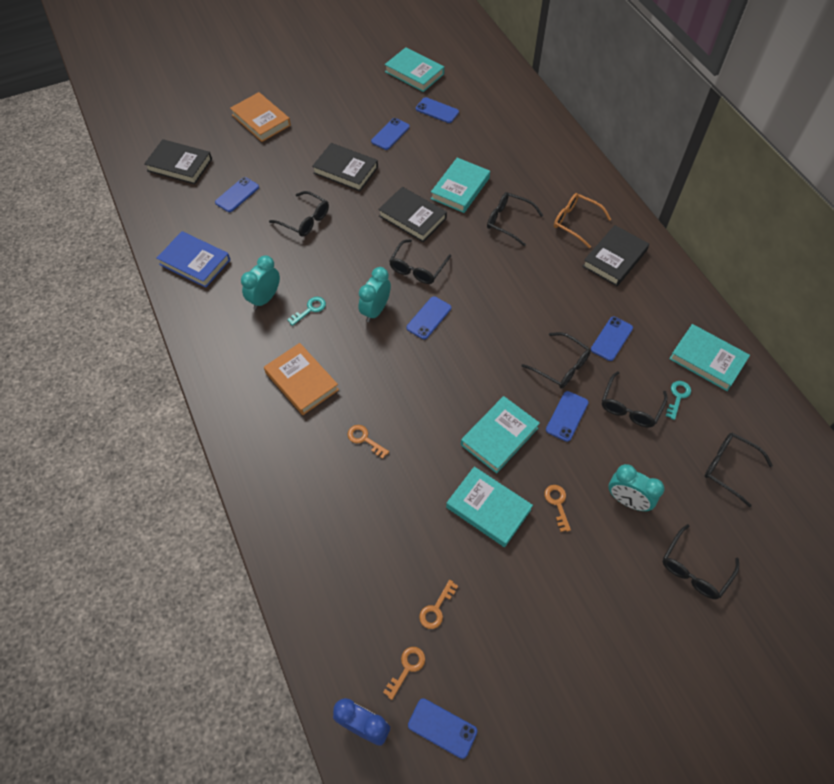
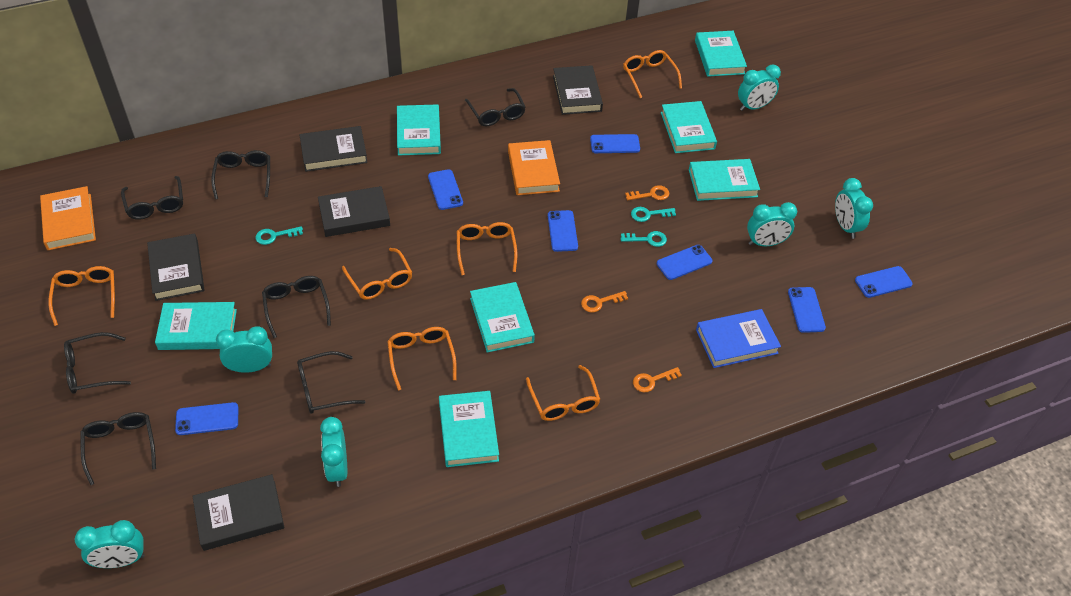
black book: [144,139,212,184] [312,143,378,191] [378,187,447,242] [582,225,649,286] = 4 -> [147,233,205,301] [192,474,285,551] [299,126,368,172] [318,186,390,237] [553,65,603,115] = 5
blue clock: [333,698,390,746] = 1 -> none = 0
orange glasses: [554,193,612,249] = 1 -> [48,266,115,326] [342,248,413,300] [387,327,457,391] [457,222,517,275] [526,365,600,421] [623,50,682,98] = 6
orange key: [347,425,389,459] [383,647,425,700] [419,580,458,629] [544,485,571,532] = 4 -> [581,291,628,313] [625,185,669,201] [633,367,682,392] = 3
turquoise book: [385,47,444,92] [431,158,490,213] [446,467,533,547] [461,396,540,473] [669,324,750,391] = 5 -> [155,302,237,350] [397,104,441,156] [439,391,499,467] [470,282,535,353] [661,101,717,153] [689,159,760,201] [695,31,747,77] = 7
turquoise clock: [241,255,280,310] [358,267,391,322] [609,464,665,511] = 3 -> [75,520,144,568] [216,326,272,373] [320,417,347,487] [738,65,781,111] [747,202,797,246] [835,178,873,239] = 6
turquoise key: [287,297,326,326] [666,381,691,420] = 2 -> [255,226,303,245] [620,231,667,247] [631,207,676,222] = 3

